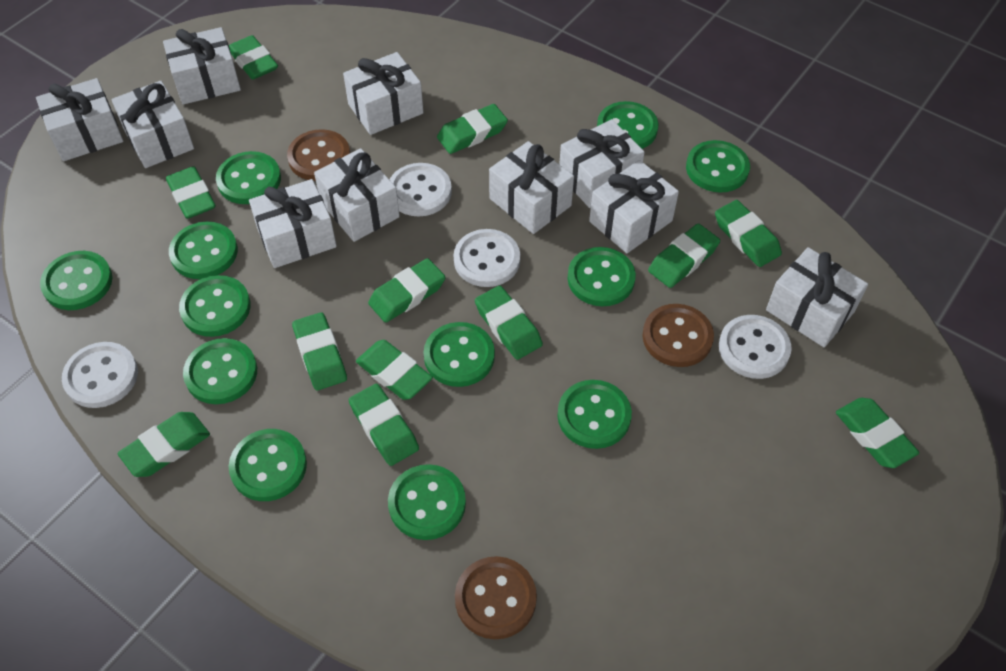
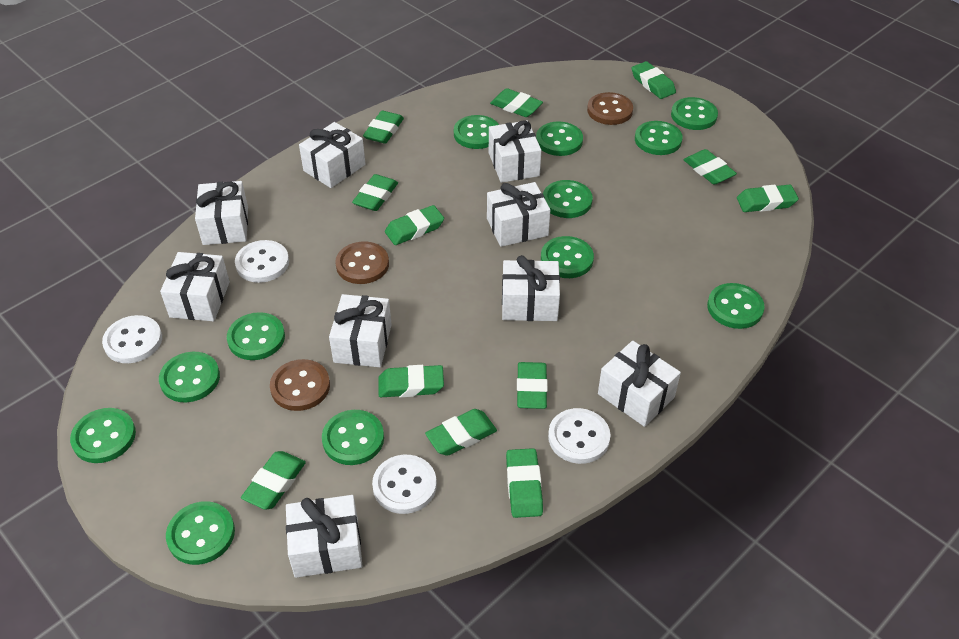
white gift: [36,78,123,161] [111,81,194,168] [163,27,241,105] [249,179,337,268] [314,148,400,242] [343,52,424,135] [489,141,574,234] [559,119,645,208] [589,160,679,253] [766,247,868,347] = 10 -> [160,252,230,321] [195,181,248,245] [286,495,362,578] [299,122,366,188] [329,294,392,367] [487,182,550,247] [489,120,541,183] [502,255,560,321] [598,341,681,427] = 9

